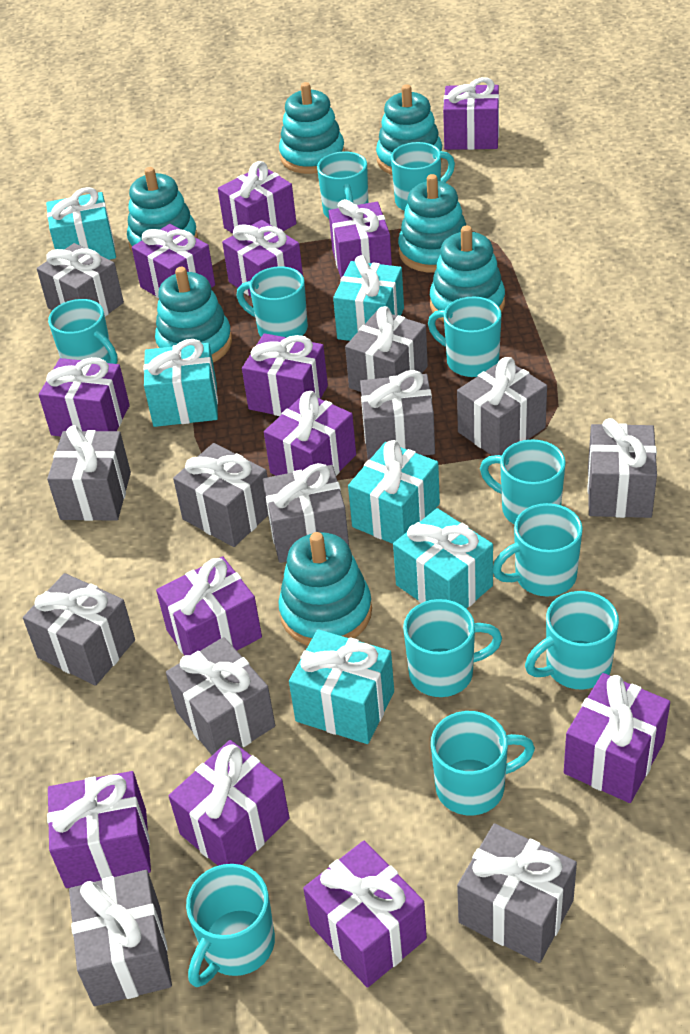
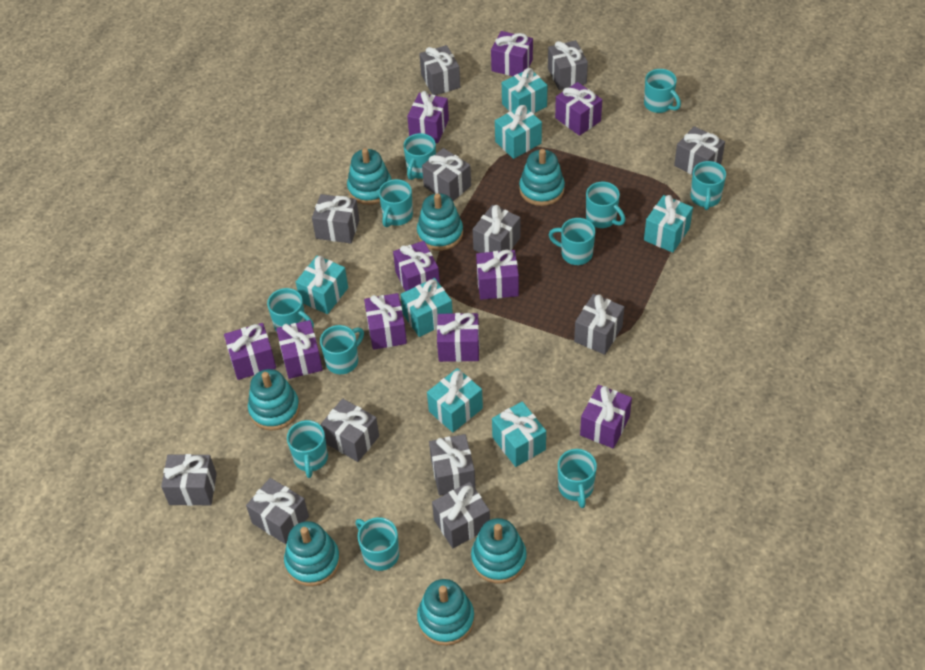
purple gift: [39,357,130,437] [47,771,151,888] [132,224,215,299] [156,556,262,656] [169,740,290,866] [218,161,296,234] [222,220,303,297] [242,333,328,416] [264,391,356,476] [303,841,427,988] [328,199,392,278] [443,77,499,150] [564,673,670,803] = 13 -> [224,323,276,380] [276,320,323,379] [364,293,407,350] [393,241,440,291] [407,91,449,143] [437,313,480,362] [476,250,519,300] [491,31,533,76] [555,82,602,136] [580,385,632,448] = 10
turquoise gift: [46,187,116,260] [143,339,218,427] [289,629,394,744] [333,255,404,341] [348,440,440,544] [393,508,493,609] = 6 -> [296,255,348,314] [400,278,453,337] [427,368,483,432] [492,401,546,467] [495,105,542,159] [502,68,547,113] [644,195,693,253] = 7

